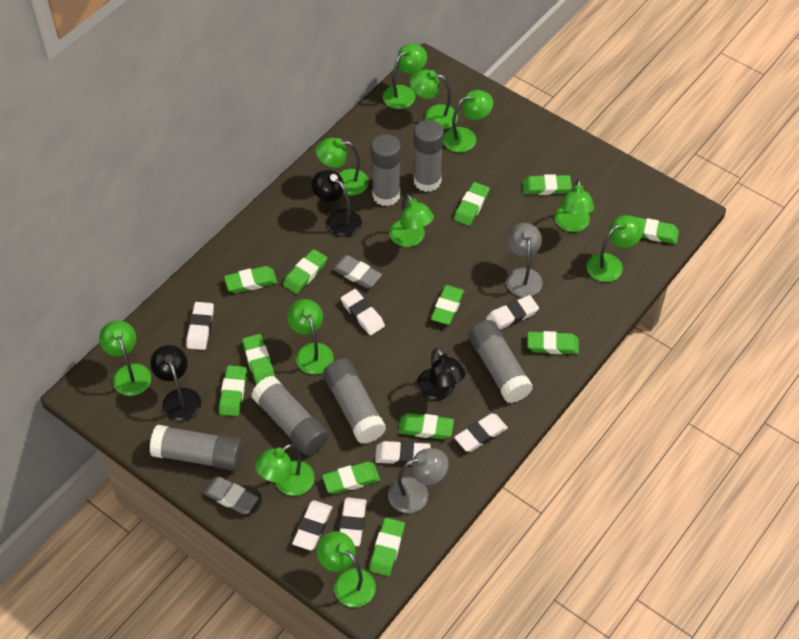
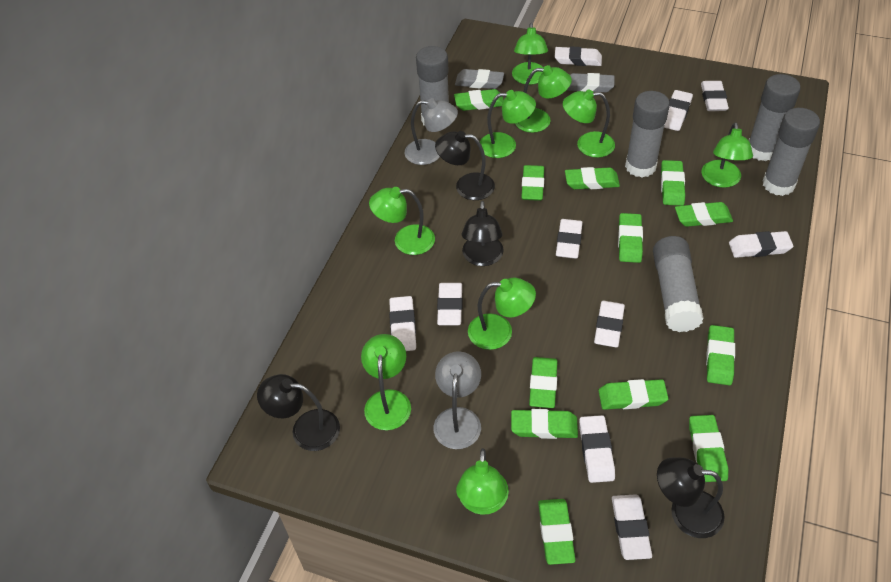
black lamp: [150,345,201,421] [312,170,362,237] [417,348,466,400] = 3 -> [257,374,340,451] [435,131,495,200] [462,201,504,266] [657,457,725,538] = 4
green lamp: [99,320,151,396] [255,444,314,496] [287,299,334,374] [315,138,369,196] [317,531,376,607] [383,44,427,109] [389,194,434,247] [409,69,458,129] [443,90,493,152] [555,179,594,232] [587,215,643,282] = 11 -> [361,334,411,430] [369,187,435,255] [456,448,509,515] [468,278,536,350] [480,90,536,158] [512,23,548,85] [515,65,572,133] [563,89,615,158] [701,122,753,188] = 9
grey glue stick: [150,425,243,471] [252,376,329,455] [323,358,386,444] [371,134,401,206] [414,120,444,192] [468,320,533,403] = 6 -> [416,46,449,126] [625,91,670,178] [653,236,704,332] [749,74,801,161] [762,108,820,196] = 5
white eraser: [186,302,214,350] [292,500,332,551] [340,497,367,546] [341,289,385,335] [375,441,431,465] [454,414,508,452] [486,295,539,330] = 7 -> [389,296,416,351] [437,283,463,325] [555,46,602,66] [556,219,583,259] [579,415,615,483] [594,301,625,347] [612,494,652,560] [664,90,693,131] [701,81,729,111] [729,231,793,258] = 10

